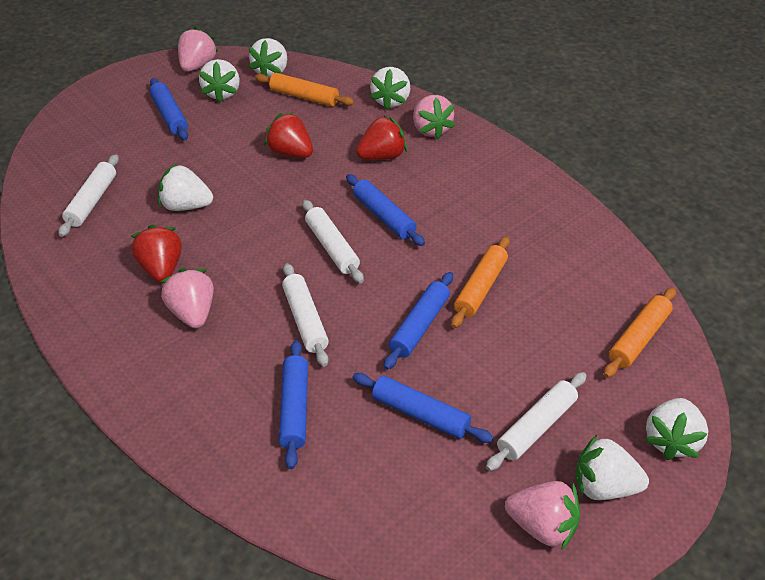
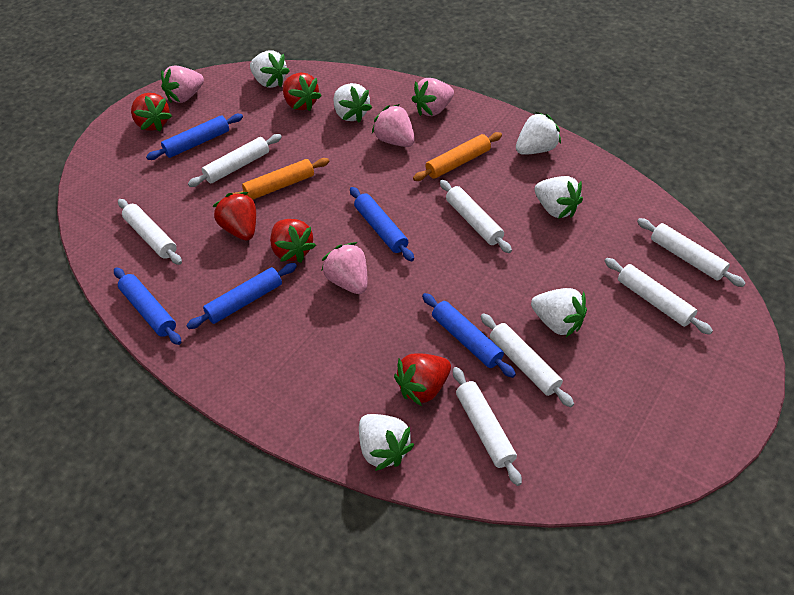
orange rolling pin: [255,73,354,107] [451,237,510,328] [604,287,676,378] = 3 -> [232,158,329,199] [413,132,502,181] = 2
red strawberry: [130,224,182,282] [264,112,313,158] [356,115,407,160] = 3 -> [131,93,172,132] [212,192,256,241] [270,219,316,263] [283,73,322,111] [394,353,451,406] = 5
white rolling pin: [59,154,119,237] [282,263,329,367] [302,200,364,283] [486,372,587,471] = 4 -> [118,199,182,265] [188,134,282,187] [440,180,512,253] [453,367,522,486] [481,313,574,407] [605,258,713,335] [637,218,746,287] = 7

